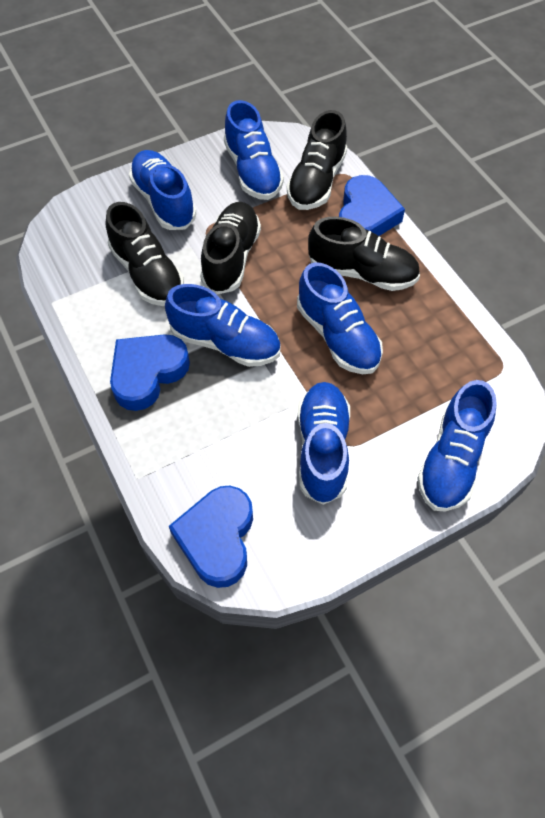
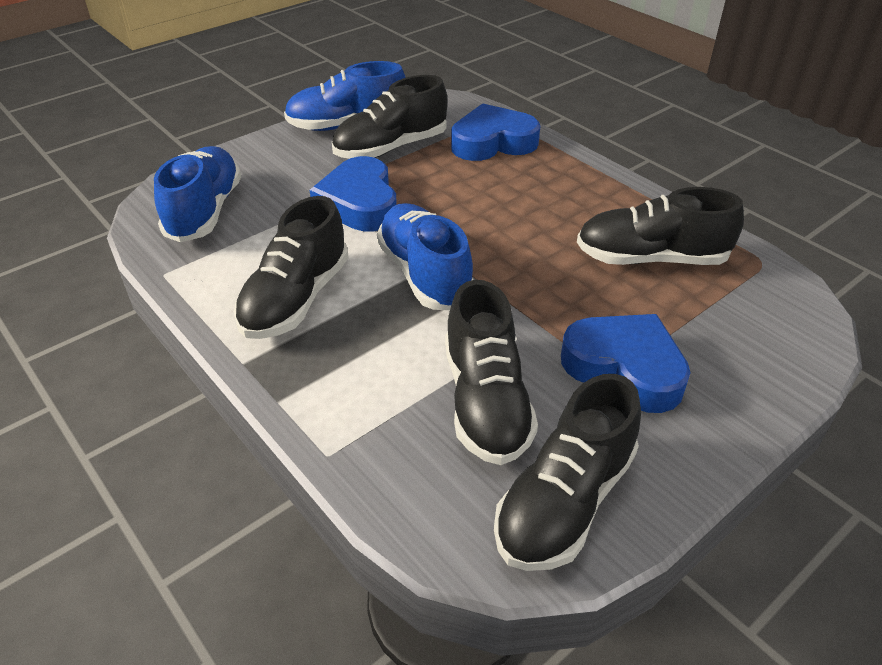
black shoe: [106,202,184,306] [200,202,261,294] [287,110,347,210] [308,217,420,291] = 4 -> [234,196,349,339] [332,75,447,159] [445,280,538,465] [494,374,641,571] [577,187,744,265] = 5
blue shoe: [129,150,197,230] [165,284,281,367] [224,100,284,200] [297,262,383,374] [297,382,350,505] [417,380,497,512] = 6 -> [154,146,241,242] [284,61,406,131] [377,203,473,310] = 3

